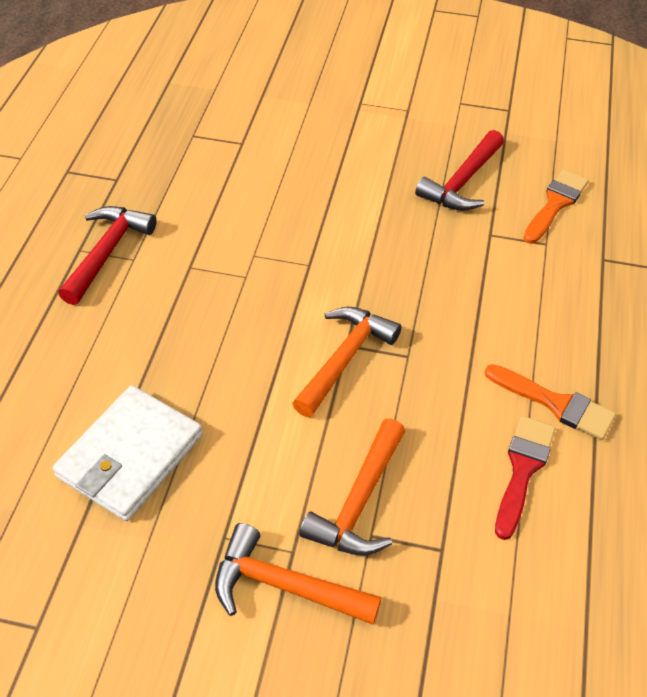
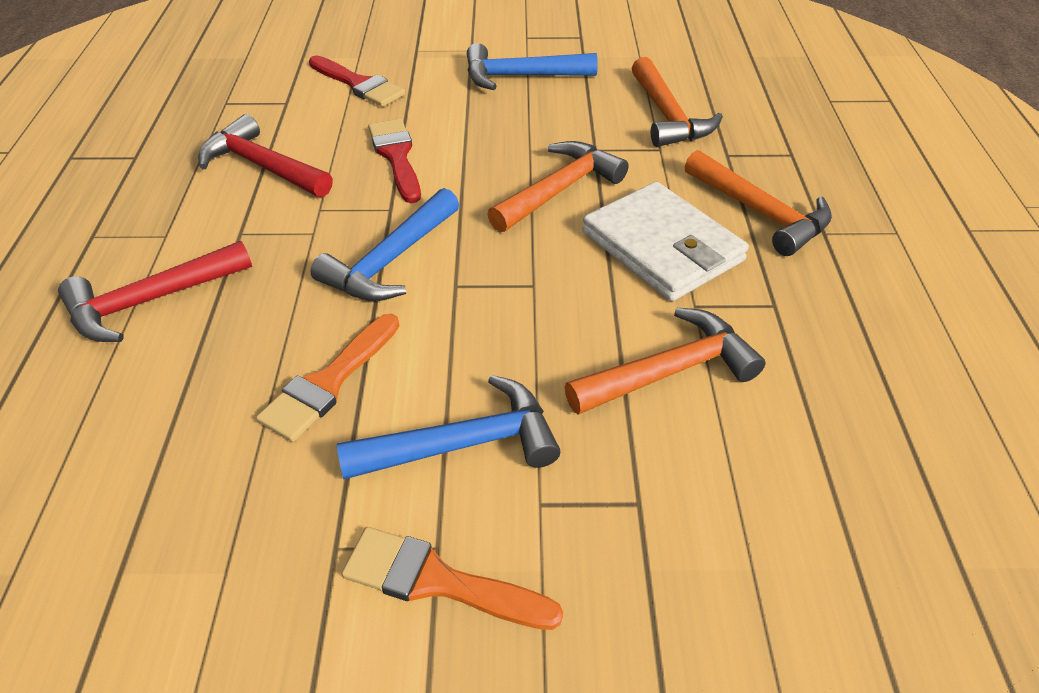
blue hammer: none = 0 -> [311,188,459,301] [337,375,561,479] [467,43,598,90] = 3
orange hammer: [215,523,382,625] [292,307,401,417] [299,419,405,556] = 3 -> [487,141,629,232] [564,308,766,415] [631,57,723,147] [684,150,832,256] = 4
red brush: [495,416,555,540] = 1 -> [309,55,405,107] [368,119,421,203] = 2

